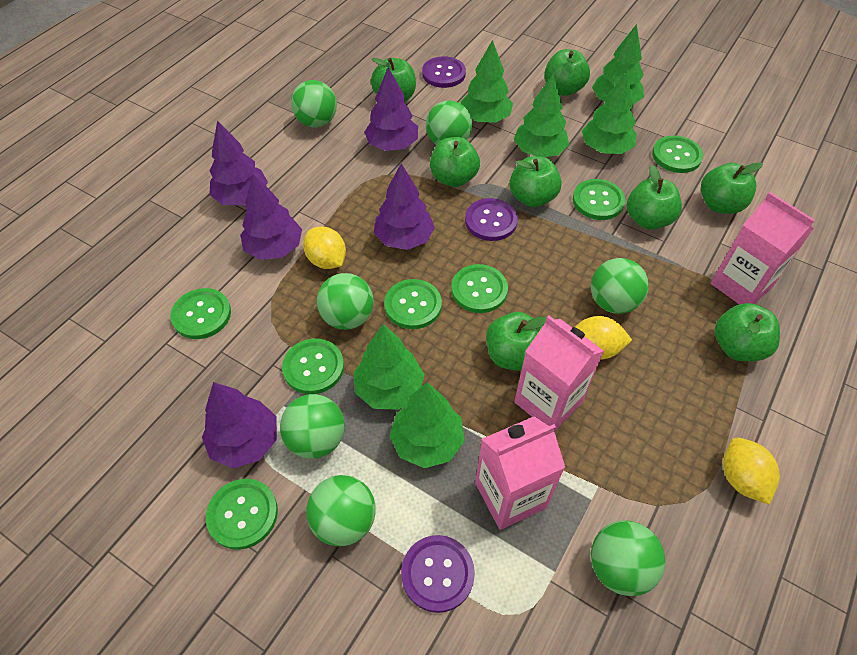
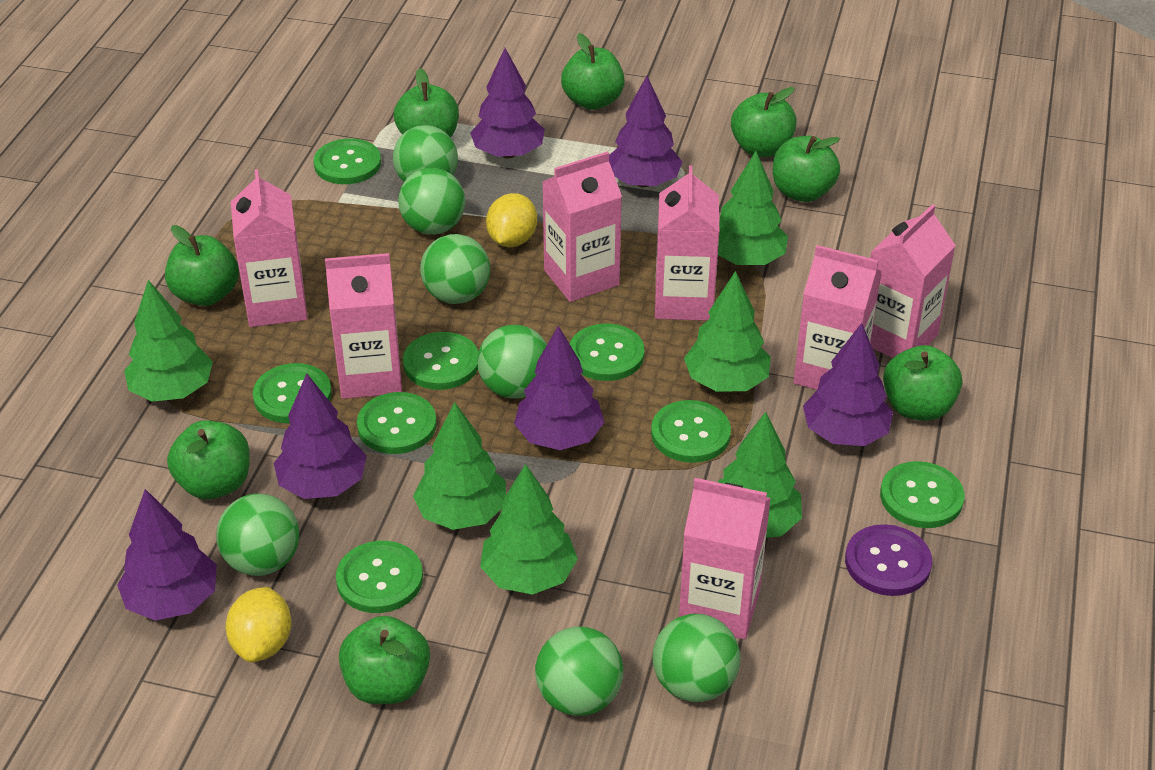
green button: [171,288,231,339] [206,479,278,550] [282,338,344,394] [384,279,442,329] [451,264,508,313] [573,179,625,220] [652,136,703,173] = 7 -> [253,363,332,423] [314,138,381,184] [336,541,423,613] [357,392,437,454] [403,332,478,390] [570,324,645,381] [651,400,731,463] [880,461,964,528] = 8
pink carton: [475,416,565,530] [514,315,604,432] [711,192,815,304] = 3 -> [231,169,308,327] [325,253,402,399] [543,151,622,302] [655,165,719,321] [679,478,771,639] [793,245,882,390] [870,204,956,358] = 7
purple button: [401,535,475,613] [422,56,466,88] [465,198,518,241] = 3 -> [845,524,932,596] = 1
purple tree: [202,382,277,468] [209,120,268,205] [240,174,302,260] [364,67,418,151] [374,164,435,250] = 5 -> [117,489,217,621] [274,373,367,499] [470,48,545,158] [514,326,605,450] [609,76,683,187] [803,323,893,446] = 6
yellow lemon: [303,226,346,269] [575,316,632,360] [723,438,780,505] = 3 -> [226,587,291,662] [486,193,537,247] = 2

